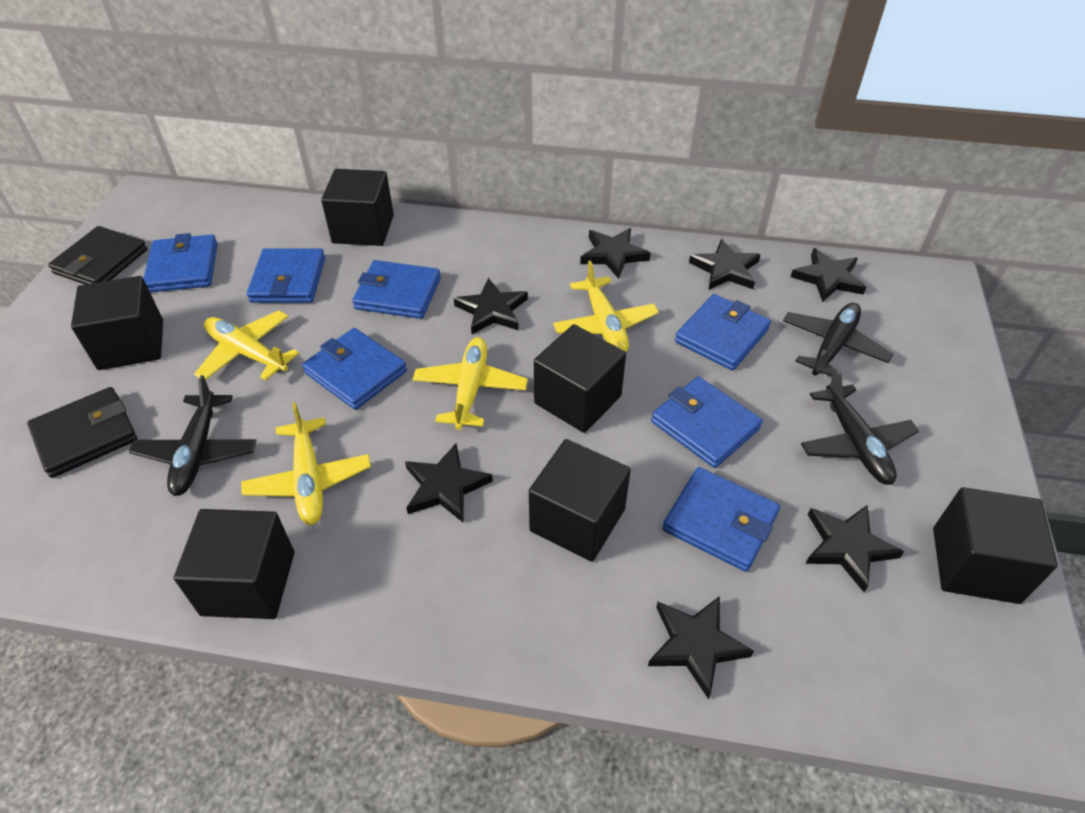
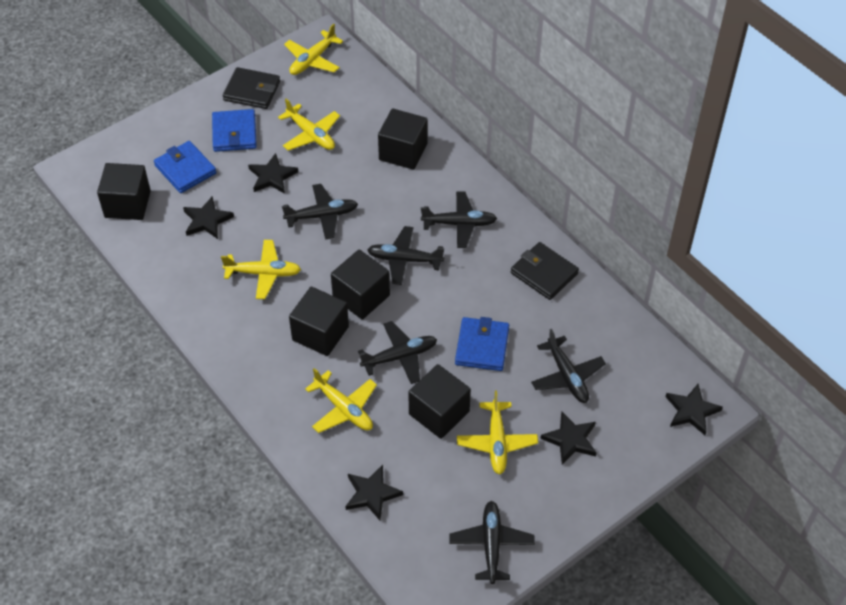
black cube: [71,276,163,370] [174,509,294,619] [321,169,394,246] [529,439,631,562] [534,324,626,433] [933,487,1058,604] = 6 -> [97,163,151,220] [289,287,349,356] [331,250,390,320] [378,108,428,170] [408,364,471,439] = 5
black plane: [129,375,257,496] [783,303,893,377] [801,369,919,485] = 3 -> [282,184,358,239] [358,321,437,384] [367,226,444,285] [421,192,497,248] [449,501,535,584] [531,329,606,403] = 6
black star: [405,443,493,522] [454,278,528,334] [580,228,651,279] [648,596,754,700] [689,239,761,290] [791,248,867,302] [805,505,904,592] = 7 -> [183,196,234,239] [248,153,298,194] [345,465,403,520] [541,412,597,464] [666,384,723,435] = 5
blue wallet: [143,233,218,293] [247,248,325,303] [302,328,407,410] [352,260,441,319] [651,377,763,468] [663,467,780,572] [675,294,771,371] = 7 -> [154,141,217,193] [212,109,257,152] [455,317,509,371] = 3
yellow plane: [194,310,299,380] [241,402,371,525] [412,337,528,430] [553,260,659,352] = 4 -> [221,240,301,299] [278,99,340,151] [284,24,343,75] [305,368,377,433] [457,391,538,475] = 5

